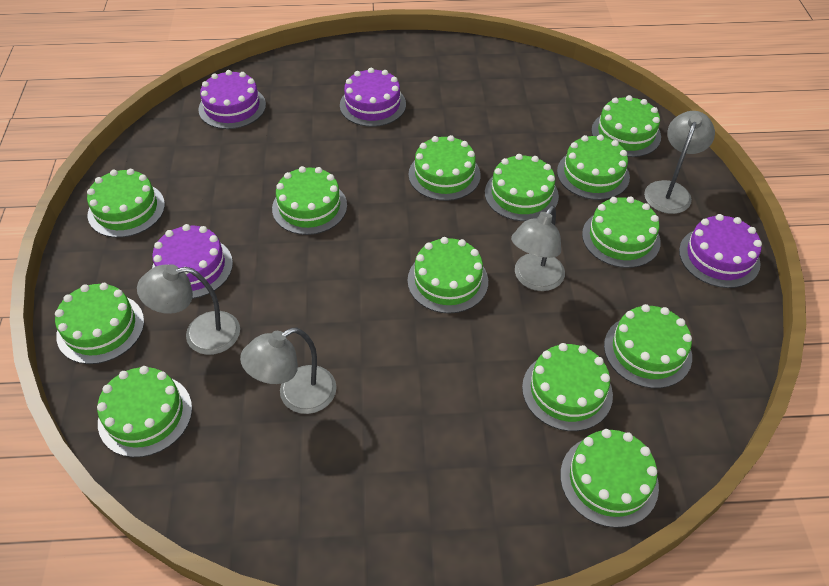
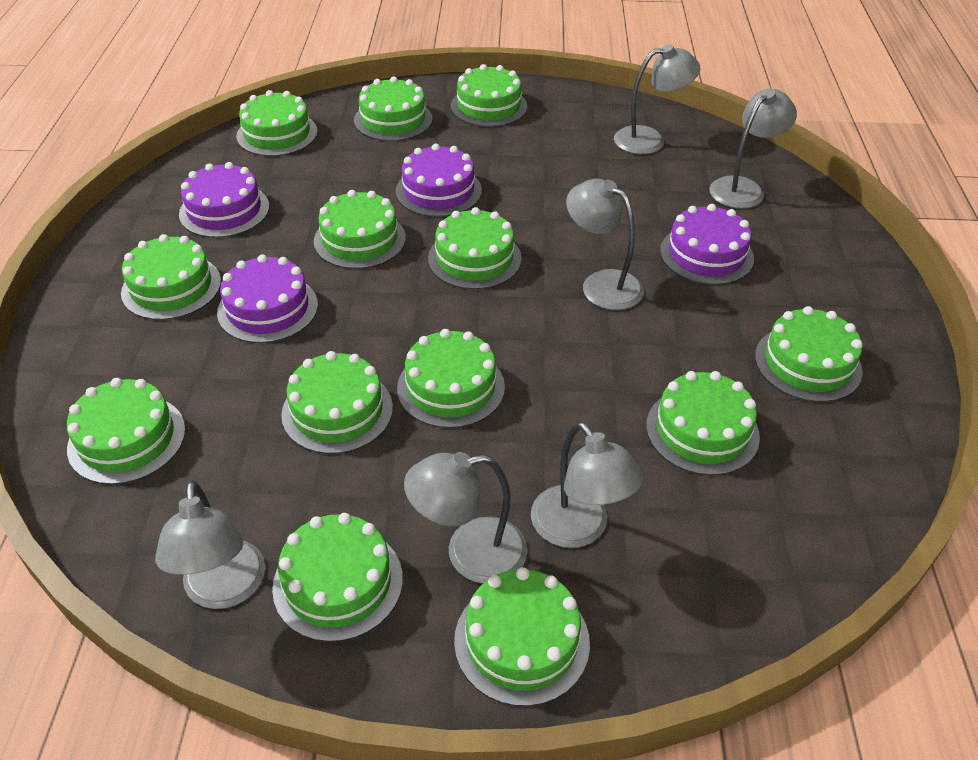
grey lamp: [137,264,240,355] [240,328,337,414] [511,205,565,291] [644,111,715,214] = 4 -> [155,480,265,609] [404,452,527,583] [531,422,644,548] [566,179,644,310] [614,44,700,154] [709,88,797,209] = 6

